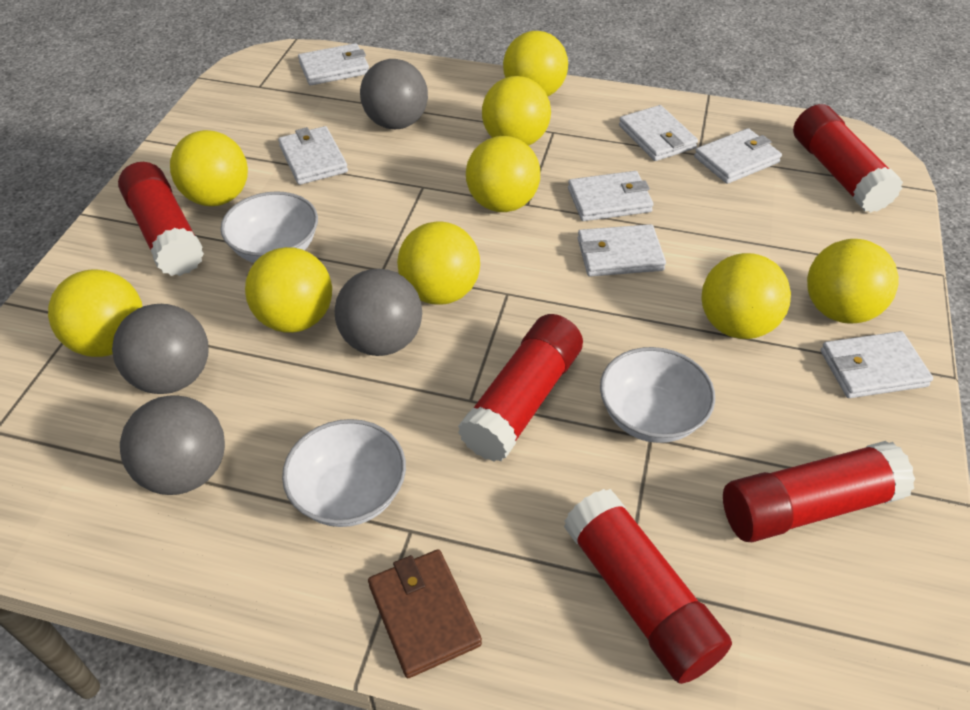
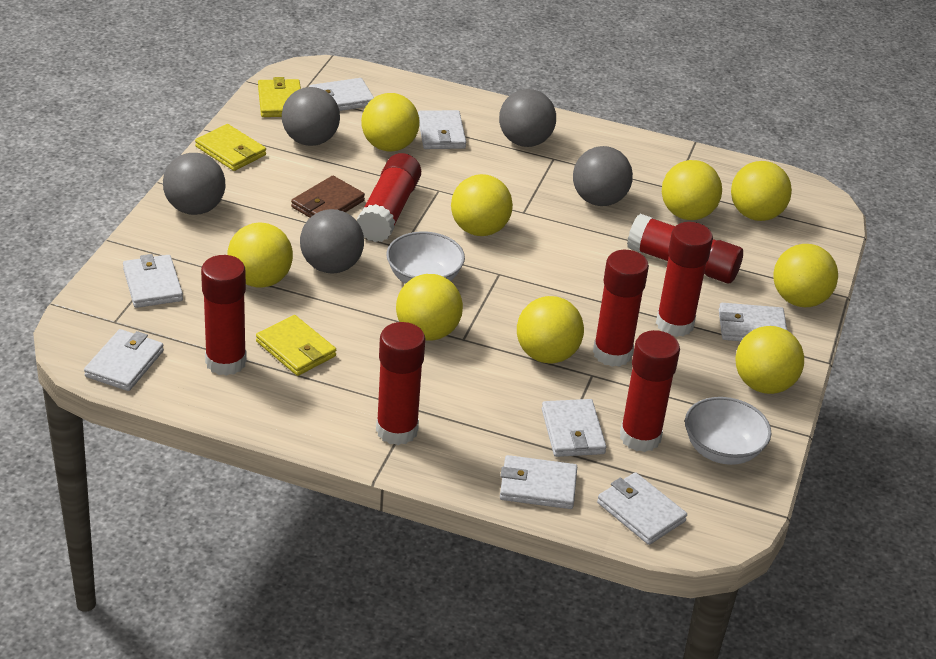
grey ball: [112,304,208,394] [120,395,225,495] [335,269,422,356] [360,59,428,129] = 4 -> [163,153,225,215] [282,87,340,146] [300,209,364,274] [499,89,556,147] [573,146,633,206] = 5
red glue stick: [118,162,204,276] [458,314,583,462] [564,489,732,684] [723,441,915,542] [793,104,903,213] = 5 -> [201,255,247,376] [357,153,421,242] [376,322,425,445] [593,250,649,367] [620,330,680,452] [627,214,743,284] [656,222,713,337] = 7
white bowl: [220,191,318,263] [282,419,406,527] [600,347,715,443] = 3 -> [386,232,465,284] [685,397,771,465] = 2
white wallet: [278,126,348,185] [298,43,369,85] [568,171,653,221] [578,224,666,276] [619,105,698,161] [694,128,782,184] [820,331,933,398] = 7 -> [84,329,164,391] [123,254,183,308] [309,78,374,111] [418,110,466,149] [500,455,577,509] [542,399,607,457] [597,472,687,545] [719,303,787,341] = 8
yellow wallet: none = 0 -> [195,124,266,171] [256,315,336,376] [258,77,301,117] = 3

